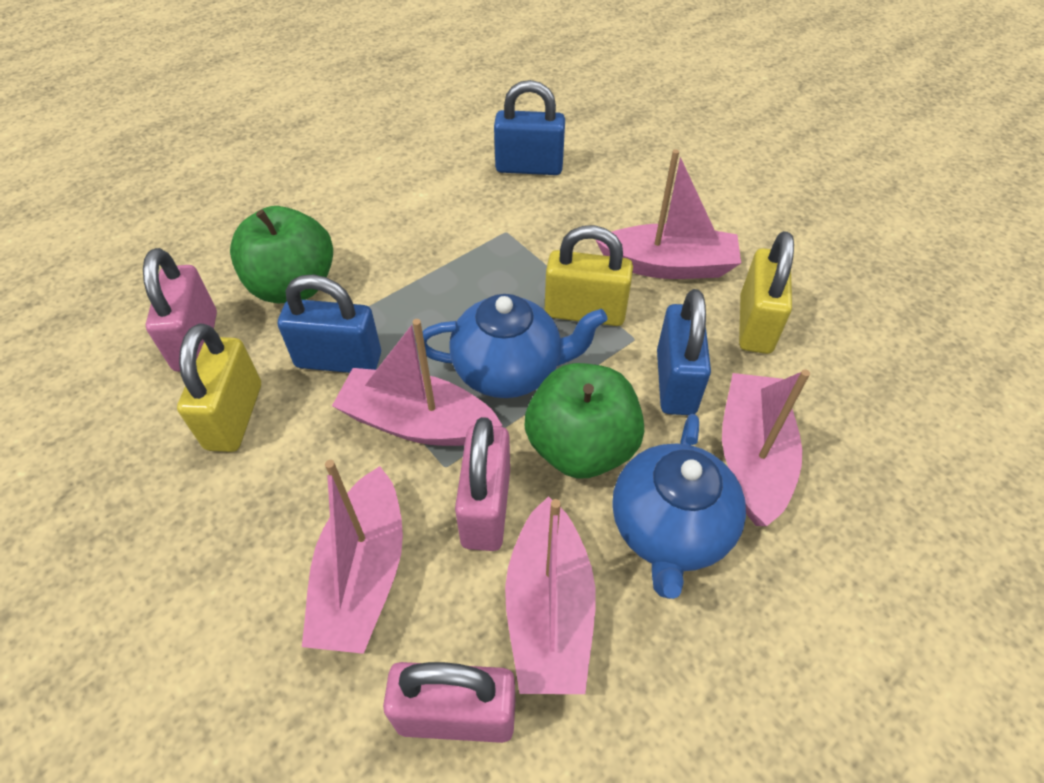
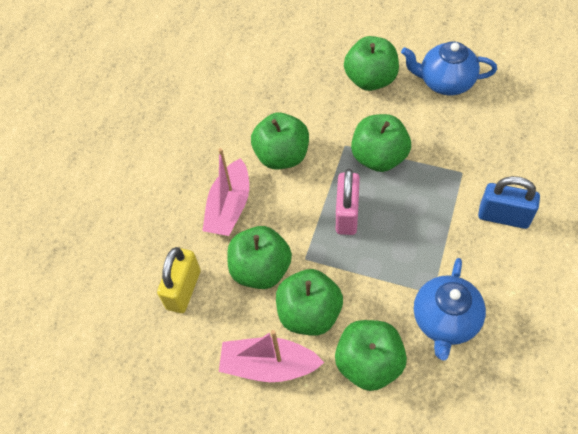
blue padlock: [278,274,381,373] [494,80,565,175] [657,289,711,415] = 3 -> [478,176,540,229] = 1
green apple: [230,206,333,303] [525,363,644,478] = 2 -> [227,226,292,289] [251,112,309,169] [276,269,343,336] [335,320,407,391] [344,36,399,91] [351,114,411,172] = 6
pink boat: [302,460,403,654] [332,319,503,446] [505,496,595,694] [596,149,741,279] [722,369,810,526] = 5 -> [203,148,249,236] [219,330,324,382] = 2
pink padlock: [143,248,217,372] [383,662,515,743] [455,417,510,551] = 3 -> [336,169,360,235] = 1
yellow padlock: [177,324,261,452] [545,225,633,326] [739,231,794,354] = 3 -> [157,247,201,313] = 1

